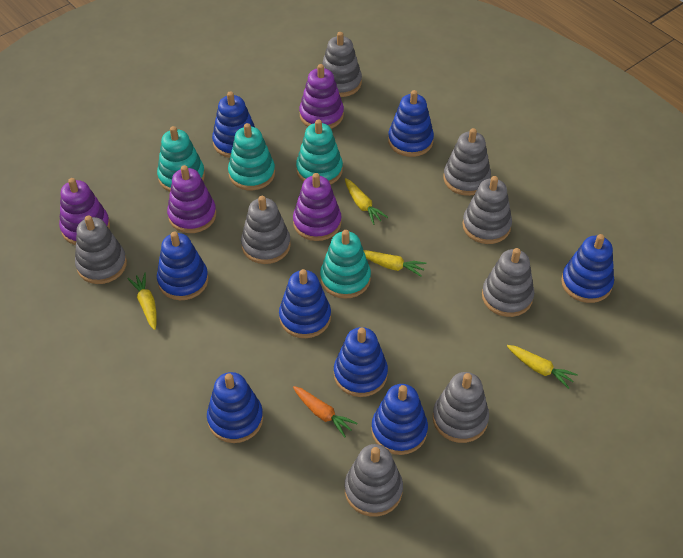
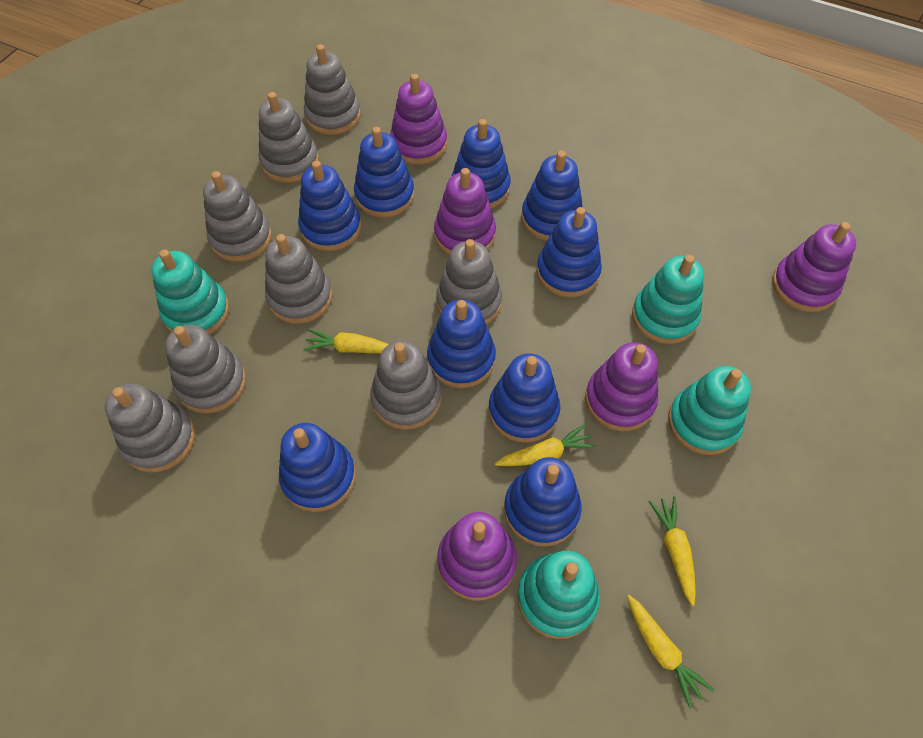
blue stacking toy: [157,232,208,300] [207,372,263,443] [212,91,255,158] [279,269,331,338] [334,327,388,397] [371,384,428,455] [388,90,434,157] [561,234,614,303] = 8 -> [279,423,356,512] [298,160,361,251] [354,127,414,218] [427,300,496,388] [451,119,511,208] [489,354,560,443] [504,457,582,547] [521,151,583,241] [536,207,602,298] = 9
orange carrot: [293,386,358,438] = 1 -> none = 0
purple stacking toy: [59,178,110,245] [167,165,216,233] [293,173,342,241] [299,64,344,129] = 4 -> [390,74,447,165] [434,168,496,255] [438,512,517,601] [585,342,658,431] [772,222,856,312] = 5

